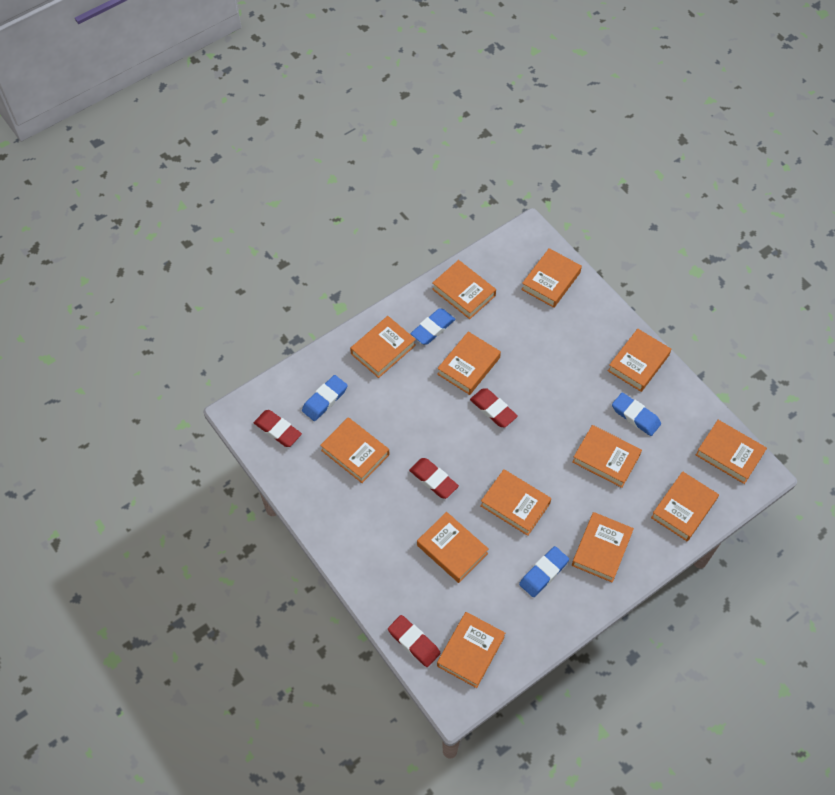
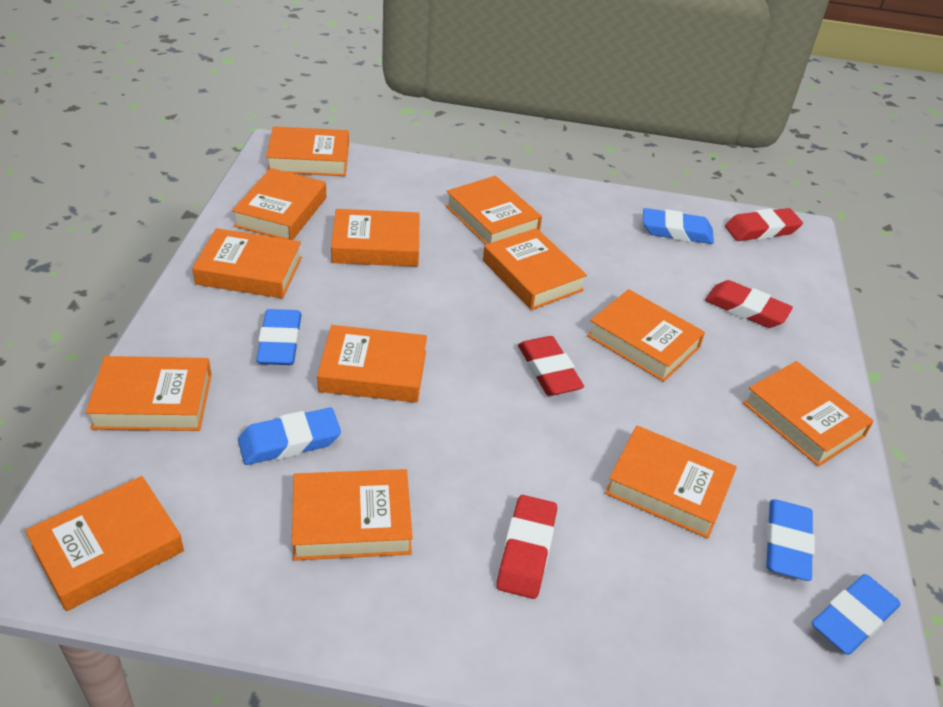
blue eraser: [302,375,348,421] [410,308,455,345] [519,546,569,597] [612,392,661,436] = 4 -> [238,408,341,465] [256,309,301,365] [643,208,714,244] [766,500,815,581] [812,574,900,655] = 5

